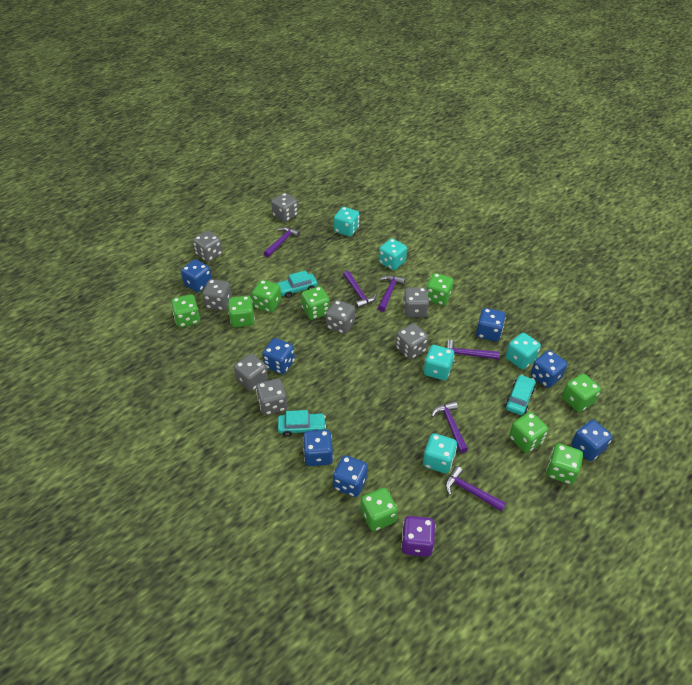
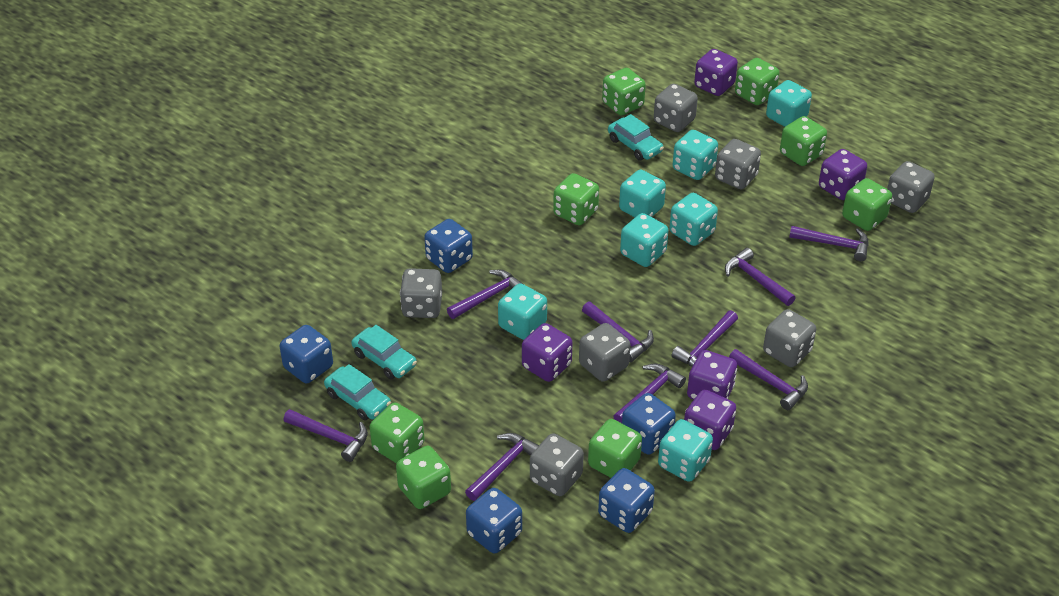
blue dice: [181,259,212,292] [262,338,295,374] [303,430,333,466] [333,455,368,497] [476,308,506,342] [531,350,567,388] [571,420,612,461] = 7 -> [280,325,333,383] [424,219,473,273] [466,488,522,553] [598,468,655,533] [622,393,676,455] = 5
green dice: [171,294,200,327] [228,296,255,327] [252,280,281,312] [301,286,330,320] [360,488,398,531] [426,273,454,306] [509,412,548,453] [546,443,583,484] [562,374,601,412] = 9 -> [370,402,424,463] [396,446,451,509] [553,173,599,225] [588,419,642,478] [602,68,646,115] [735,58,779,105] [780,116,827,166] [842,178,892,231] = 8
grey dice: [193,230,223,262] [202,279,232,311] [234,354,268,392] [256,378,287,415] [271,193,298,222] [326,300,355,334] [396,323,428,359] [403,287,429,317] = 8 -> [400,268,442,318] [530,433,584,496] [579,323,630,382] [654,84,698,132] [715,139,761,189] [763,309,816,367] [887,161,935,213] = 7
purple dice: [401,516,435,557] = 1 -> [522,323,572,382] [684,389,736,450] [687,350,737,400] [694,49,738,96] [819,149,867,200] = 5
purple hammer: [263,227,300,257] [343,271,377,308] [378,275,405,312] [431,401,468,453] [445,466,506,512] [446,339,500,363] = 6 -> [284,409,368,462] [447,270,523,319] [465,433,539,501] [582,302,654,362] [613,364,686,423] [672,310,738,367] [725,248,795,306] [729,349,808,410] [789,226,869,261] = 9
turquoise dice: [334,207,359,236] [379,238,407,270] [423,345,454,380] [423,433,457,473] [506,333,541,369] = 5 -> [498,283,547,340] [619,170,666,217] [620,213,668,267] [658,419,713,482] [669,193,718,246] [673,130,718,180] [766,80,812,127] = 7

